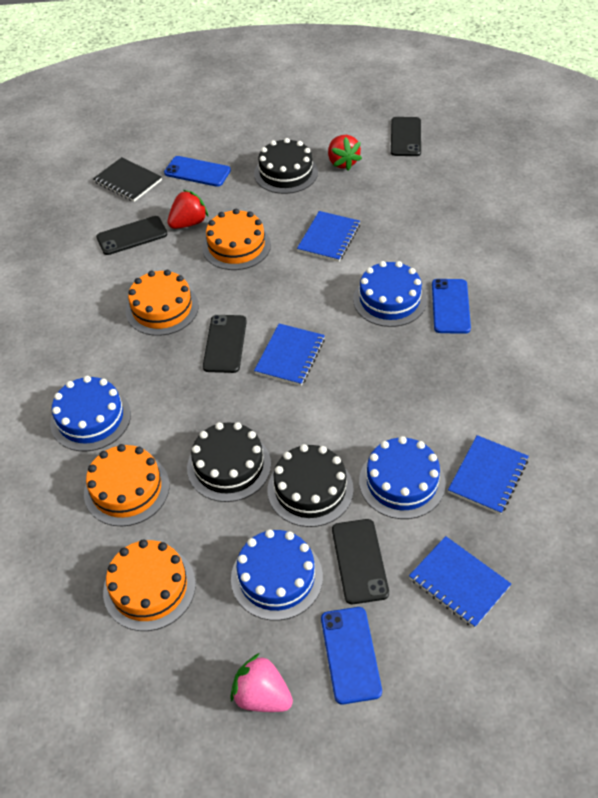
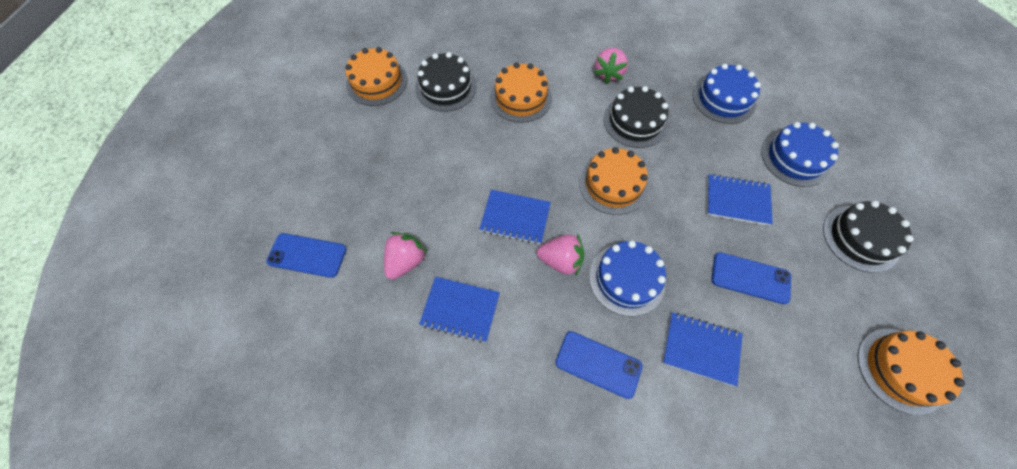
black notebook: [93,157,162,202] = 1 -> none = 0
black phone: [96,216,168,255] [203,315,247,373] [332,519,389,604] [391,117,421,156] = 4 -> none = 0
blue cake: [50,376,131,452] [231,529,323,621] [353,261,427,327] [359,436,446,519] = 4 -> [589,241,666,316] [692,64,761,124] [761,122,839,187] = 3
pink strawberry: [230,653,293,712] = 1 -> [384,232,427,280] [537,234,584,275] [594,48,628,84] = 3
red strawberry: [168,190,208,229] [328,135,362,171] = 2 -> none = 0

